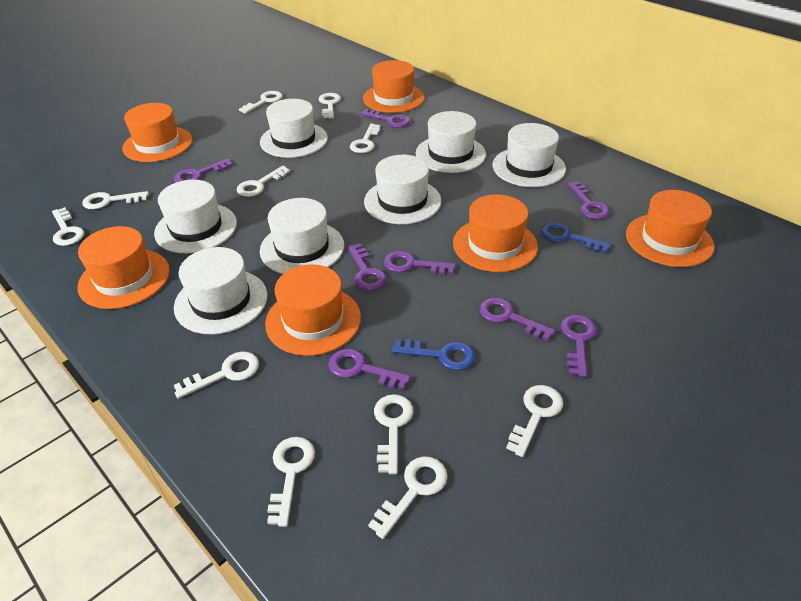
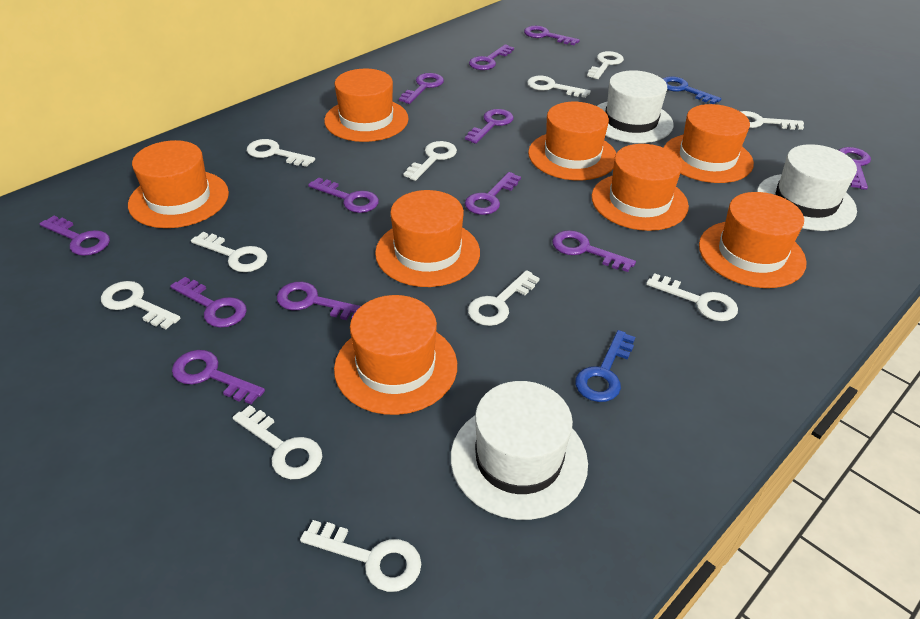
orange hat: [77,226,170,309] [122,103,192,162] [265,264,361,356] [363,60,425,113] [453,194,538,272] [626,190,714,267] = 6 -> [128,140,229,228] [324,68,409,142] [334,295,457,415] [375,190,480,287] [528,102,616,180] [591,144,689,231] [664,104,754,183] [699,192,807,288] = 8
purple key: [174,159,233,182] [328,349,411,390] [347,243,386,291] [361,109,411,128] [384,251,456,275] [479,298,555,341] [561,315,597,378] [567,181,610,220] = 8 -> [40,216,110,256] [170,277,247,328] [172,350,265,404] [277,282,361,320] [308,177,379,213] [399,73,444,104] [465,109,514,144] [465,172,521,215] [469,44,514,70] [524,26,580,45] [552,230,636,272] [838,147,871,190] = 12
white hat: [154,180,237,253] [174,247,267,335] [260,99,328,158] [260,198,344,274] [364,155,441,224] [416,111,486,173] [493,123,566,187] = 7 -> [451,381,588,520] [597,70,674,143] [757,144,857,231] = 3

